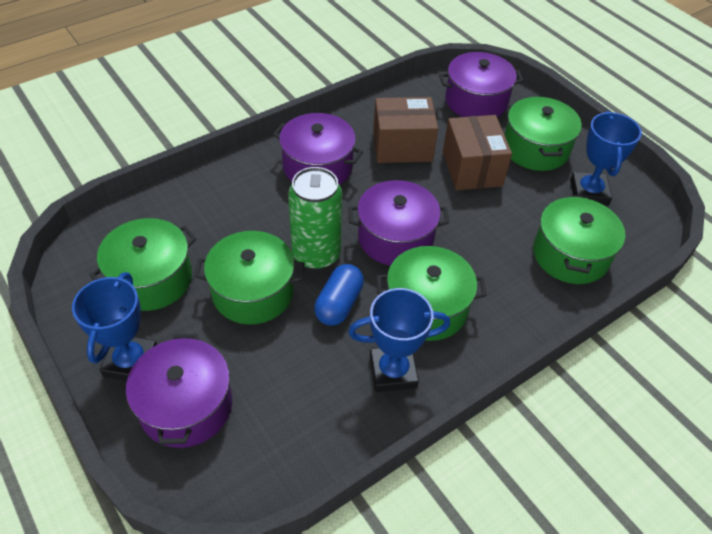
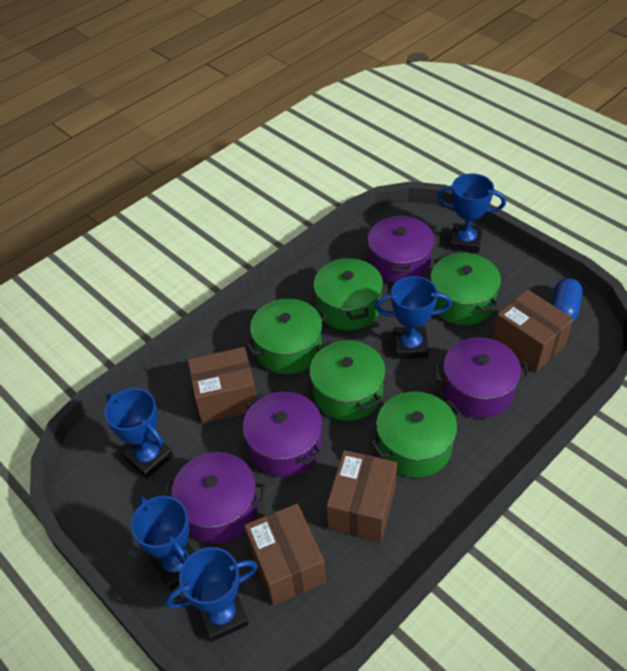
blue trophy: [72,272,157,381] [348,288,450,392] [570,111,642,206] = 3 -> [104,388,173,479] [131,496,194,591] [165,547,258,642] [375,276,452,359] [437,173,506,253] = 5
brown box: [373,97,438,163] [443,115,512,190] = 2 -> [188,347,257,424] [244,503,326,606] [326,450,397,542] [493,289,574,372] = 4
green can: [288,167,342,270] = 1 -> none = 0

